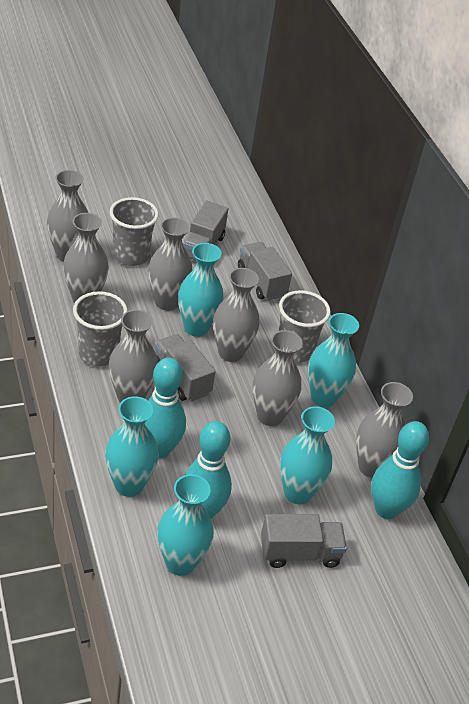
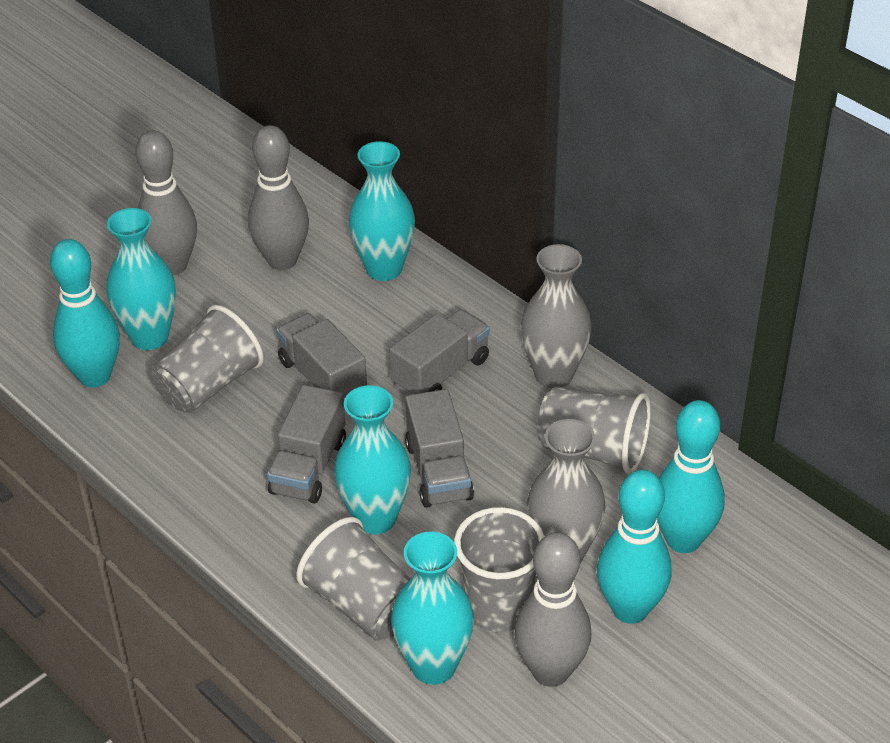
grey bowling pin: none = 0 -> [136,130,197,275] [248,125,309,270] [514,532,591,687] = 3
grey cup: [73,291,128,366] [110,197,159,266] [279,290,331,363] = 3 -> [151,305,264,413] [296,517,410,640] [454,507,545,632] [537,386,651,474] = 4
grey vase: [47,170,89,262] [63,213,109,303] [109,310,158,403] [148,217,192,311] [213,268,260,362] [252,330,303,426] [356,382,413,478] = 7 -> [521,244,592,388] [527,419,606,563] = 2
turquoise vase: [105,396,159,497] [157,474,214,576] [178,243,224,337] [280,406,335,504] [308,313,359,407] = 5 -> [106,208,176,350] [334,385,411,535] [349,141,415,281] [391,532,474,685] = 4

